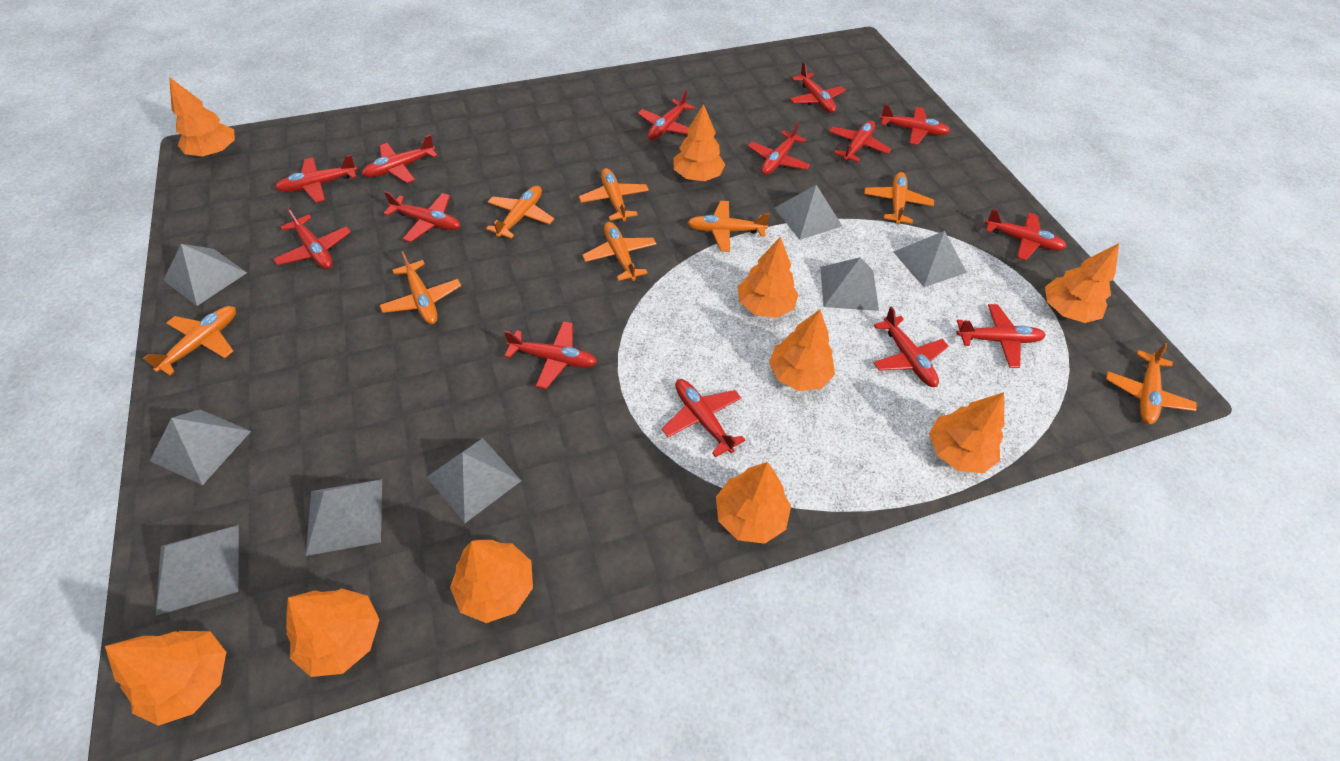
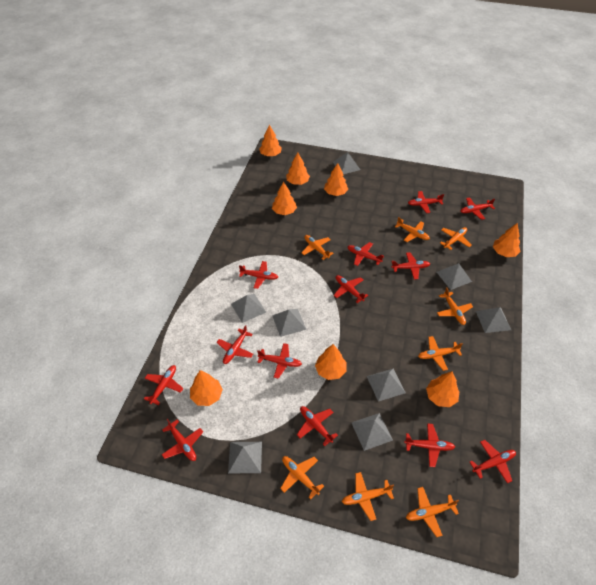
orange tree: [105,631,226,726] [169,77,235,157] [286,588,380,677] [450,540,533,623] [673,104,725,181] [716,462,791,544] [738,237,798,318] [769,309,835,391] [929,392,1004,473] [1045,243,1119,323] = 10 -> [190,370,223,406] [259,125,282,156] [272,182,297,215] [286,153,310,185] [315,344,346,380] [324,163,348,196] [426,371,460,407] [493,223,520,257] = 8
red plane: [273,207,351,269] [275,155,357,203] [362,135,438,183] [383,191,460,242] [504,321,597,389] [638,90,695,140] [662,379,745,457] [748,122,810,175] [790,62,846,113] [829,121,891,162] [873,306,949,387] [880,104,950,145] [956,304,1046,368] [985,209,1067,260] = 14 -> [144,365,183,405] [161,419,203,461] [217,325,253,364] [239,261,278,289] [257,343,302,379] [297,406,338,446] [334,275,368,303] [348,242,384,266] [391,252,430,280] [404,423,455,467] [408,191,444,213] [460,197,495,220] [470,440,516,483] = 13

